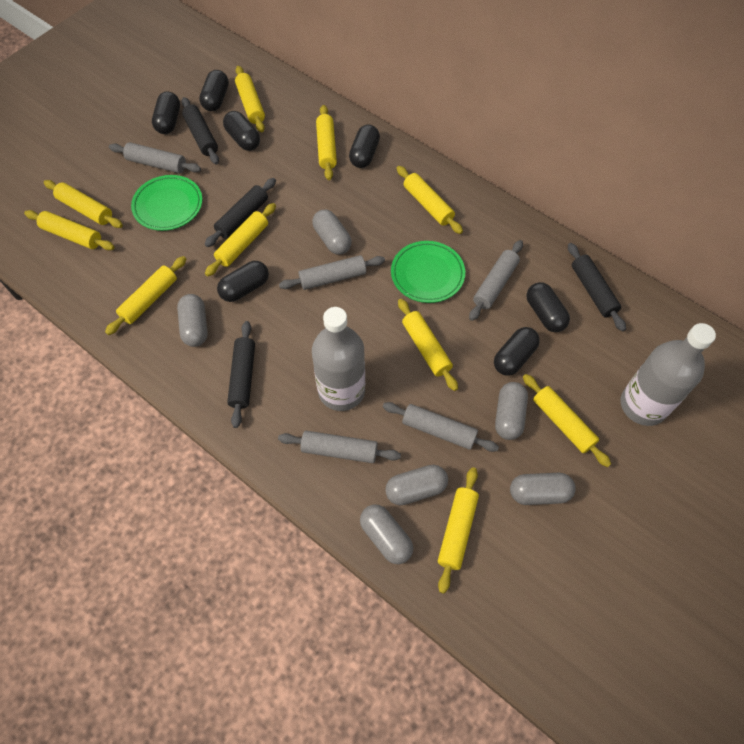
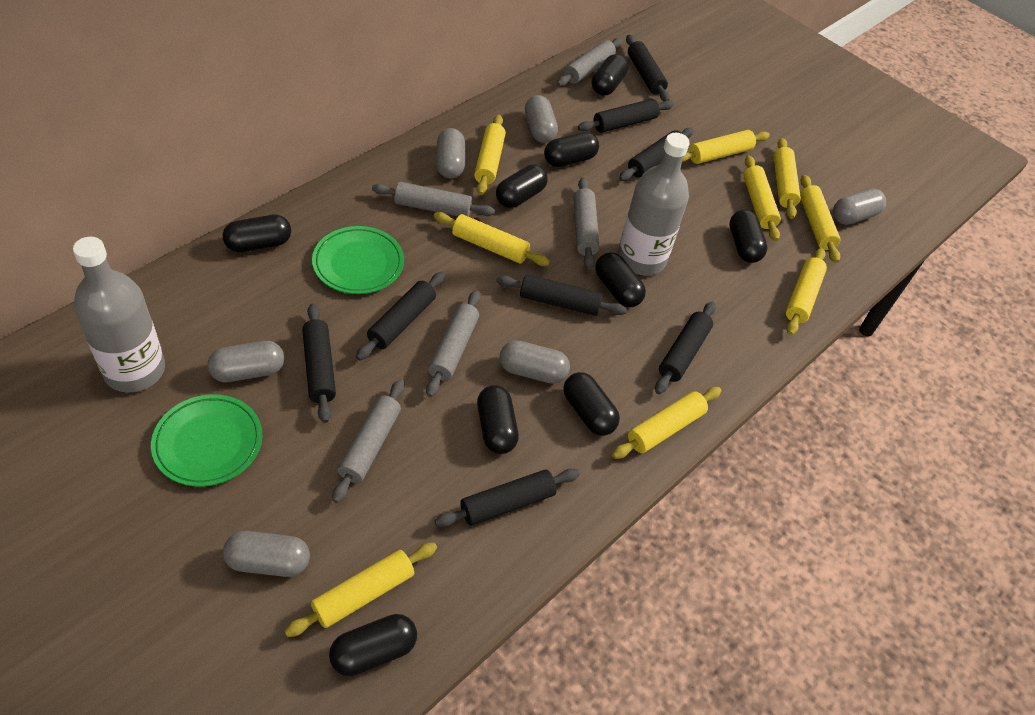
black capsule: [152,91,180,134] [199,70,229,111] [217,261,269,302] [223,111,260,151] [349,124,380,168] [494,327,540,376] [527,282,570,332] = 7 -> [223,215,291,252] [329,614,417,676] [477,385,519,454] [496,164,548,208] [544,132,599,167] [563,372,620,436] [592,54,628,96] [595,252,646,307] [729,209,768,263] = 9
black rolling pin: [182,97,219,164] [205,178,276,247] [227,321,255,428] [568,243,626,332] = 4 -> [302,303,336,423] [356,272,445,360] [434,468,580,527] [496,274,627,316] [578,99,674,133] [619,128,694,181] [626,35,670,101] [655,301,716,394] = 8
yellow rolling pin: [24,210,115,250] [44,180,123,228] [105,256,186,335] [205,203,276,276] [235,66,265,132] [316,105,337,180] [397,166,463,234] [398,299,458,391] [438,467,479,594] [523,374,611,467] = 10 -> [284,543,437,637] [434,212,550,266] [474,115,506,195] [612,387,722,459] [682,130,770,164] [743,155,781,241] [774,138,801,219] [786,248,827,335] [800,175,840,263] = 9

